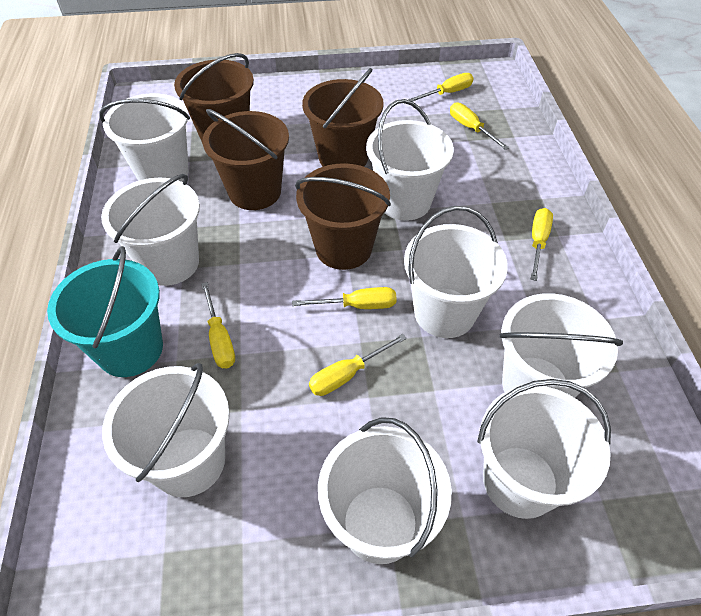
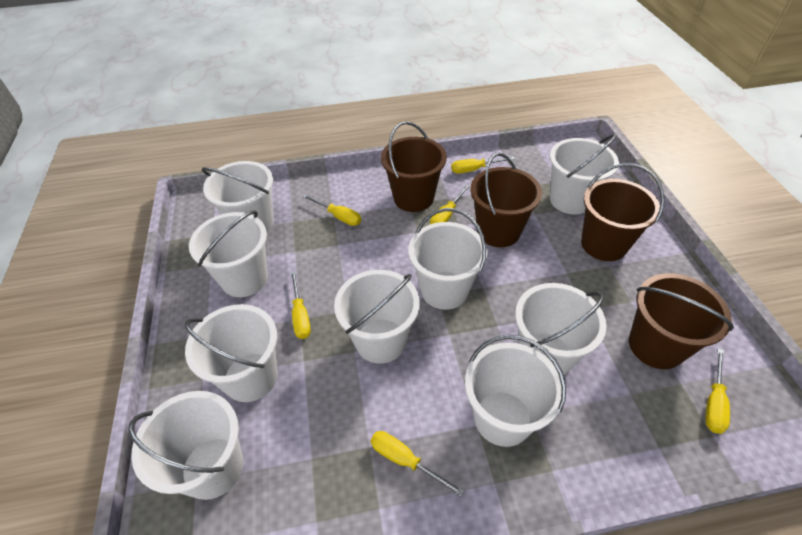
turquoise bucket: [47,246,163,377] = 1 -> none = 0
white bucket: [99,93,190,182] [101,174,200,286] [102,363,230,497] [318,417,452,564] [366,99,454,221] [404,206,508,338] [477,379,611,519] [499,293,623,398] = 8 -> [128,391,243,500] [185,304,278,402] [189,210,268,297] [202,161,274,232] [334,270,420,364] [408,208,487,310] [465,335,566,447] [515,283,607,375] [550,134,619,214] = 9

